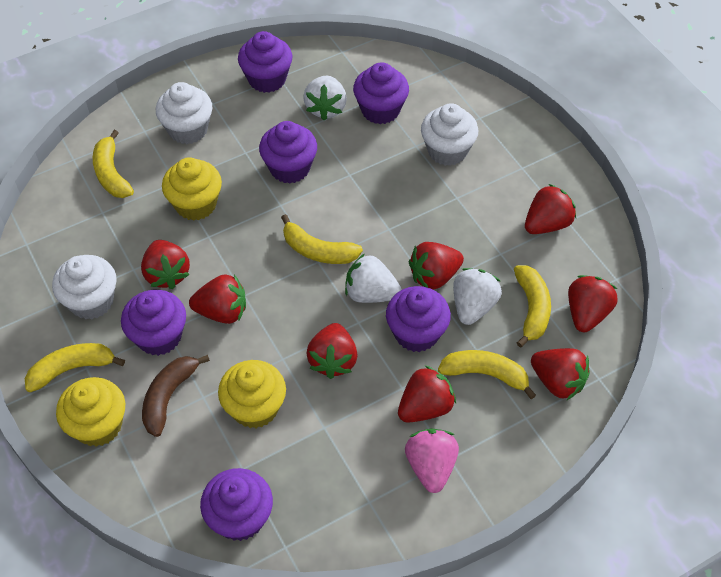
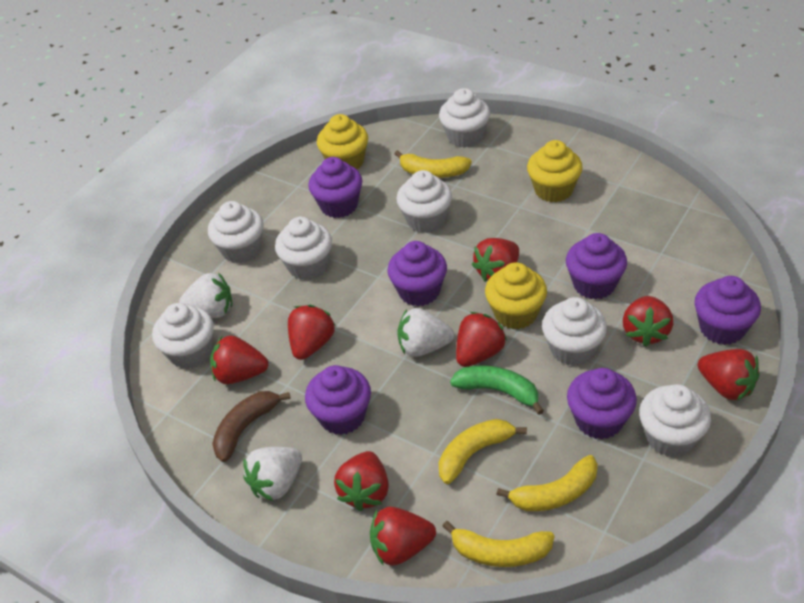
green banana: none = 0 -> [450,365,544,415] = 1
pink strawberry: [405,428,459,493] = 1 -> none = 0
white cupcake: [52,255,117,319] [156,82,212,144] [421,103,478,166] = 3 -> [152,303,214,369] [208,201,264,263] [275,217,332,280] [396,170,452,233] [439,88,490,148] [542,297,607,366] [639,384,711,457] = 7
yellow banana: [25,343,125,392] [92,130,134,198] [281,214,363,264] [438,350,536,399] [514,265,551,348] = 5 -> [395,150,472,178] [439,419,527,484] [442,521,554,567] [497,455,598,511] = 4

